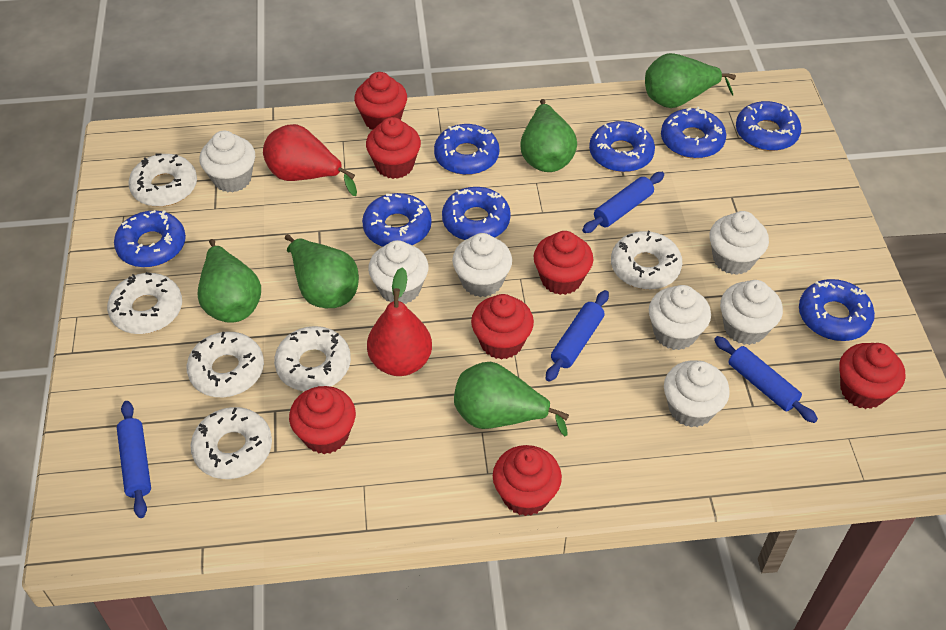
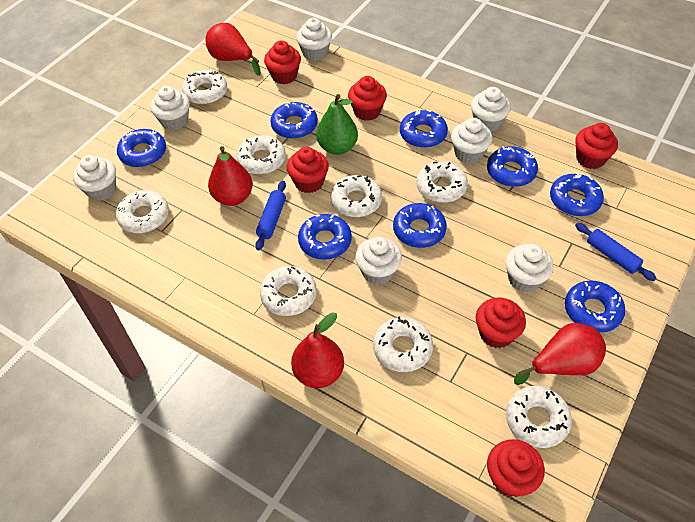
blue rolling pin: [117,401,151,518] [546,290,609,382] [582,172,664,233] [714,336,818,423] = 4 -> [255,181,286,250] [575,223,656,281] = 2
green pear: [197,239,261,323] [285,234,359,308] [454,362,569,437] [520,99,577,172] [645,53,736,108] = 5 -> [316,94,358,155] = 1
red cupcake: [289,386,356,454] [354,72,407,130] [366,117,421,179] [471,294,534,360] [493,445,562,516] [534,231,593,295] [839,343,905,409] = 7 -> [264,40,301,84] [287,147,329,193] [348,76,387,121] [475,298,526,348] [487,439,545,497] [575,123,618,169] = 6
red pear: [263,124,357,196] [367,267,432,376] = 2 -> [205,23,261,76] [208,146,253,206] [291,312,344,388] [514,323,606,385] = 4
white donut: [107,272,182,334] [128,154,197,207] [186,332,264,397] [191,407,272,479] [274,326,351,391] [611,231,682,290] = 6 -> [116,190,169,233] [182,70,227,105] [236,135,286,174] [260,266,317,316] [331,175,382,217] [373,317,433,372] [416,161,468,203] [506,386,572,448] = 8

